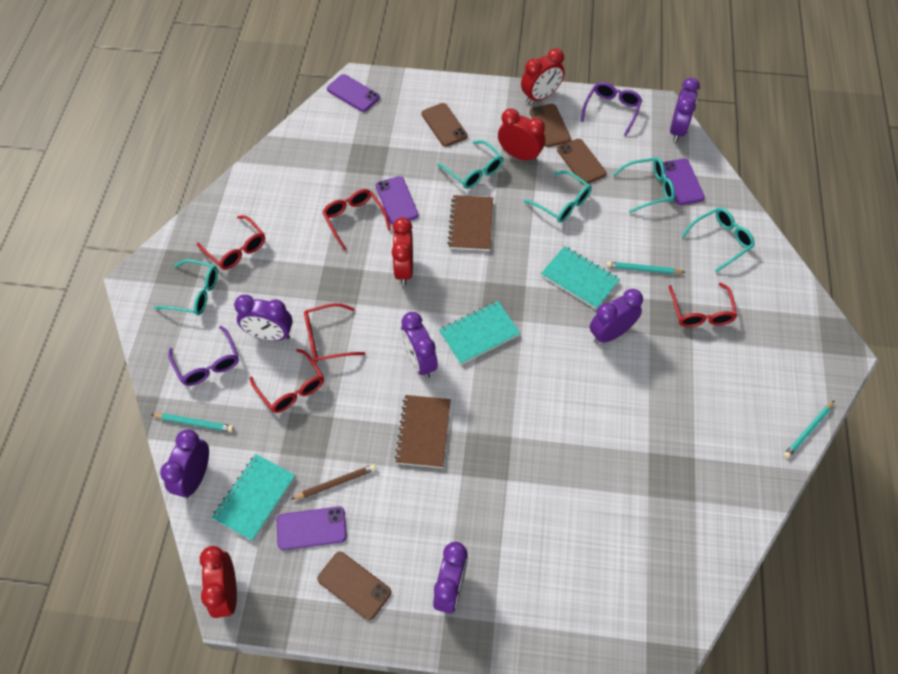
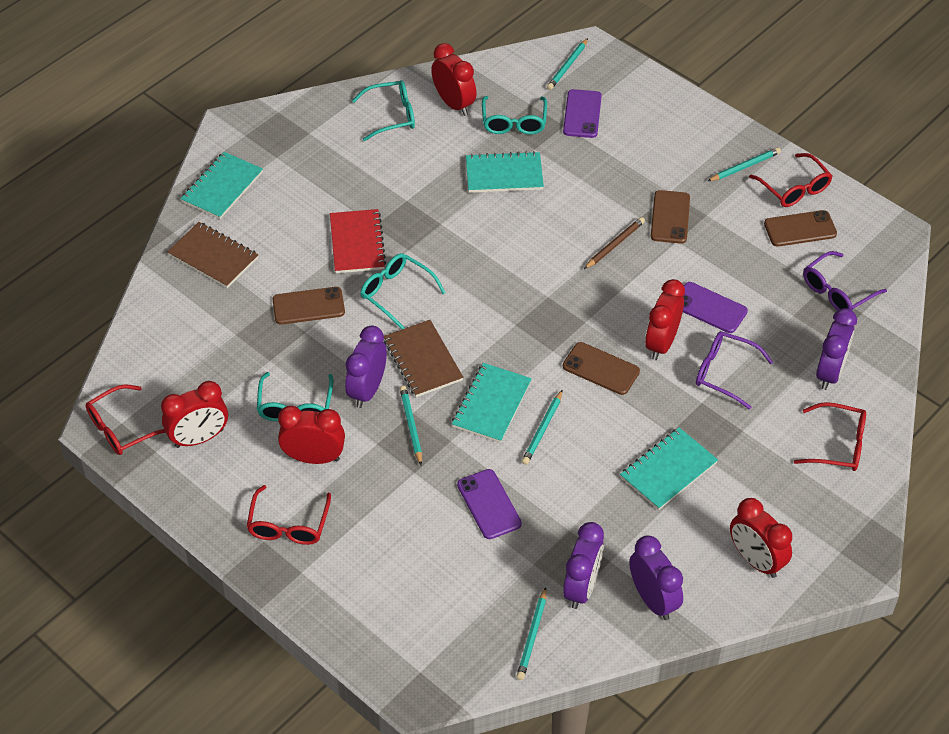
purple clock: [160,429,209,499] [234,295,293,341] [401,312,438,378] [433,542,468,614] [590,289,643,344] [670,78,700,142] = 6 -> [345,326,387,408] [563,522,604,609] [629,536,683,620] [816,308,857,390] = 4
purple phone: [277,506,347,550] [327,74,380,112] [376,176,418,224] [663,159,705,205] = 4 -> [457,469,522,539] [563,89,602,138] [683,282,748,333] = 3
red clock: [200,546,237,618] [392,217,413,285] [498,108,545,162] [521,48,565,104] = 4 -> [161,381,228,448] [278,406,345,464] [431,43,477,116] [645,279,685,360] [730,498,792,578] = 5
red glasses: [197,215,265,270] [250,349,324,413] [304,303,365,363] [322,189,391,251] [668,283,737,327] = 5 -> [85,384,166,455] [247,485,331,545] [749,153,832,207] [794,402,866,471] = 4
red notebook: none = 0 -> [330,209,386,273] = 1
turquoise glasses: [154,259,218,315] [437,140,503,189] [523,171,592,223] [613,157,675,213] [681,208,755,272] = 5 -> [257,372,333,421] [352,80,415,141] [360,253,446,329] [482,96,547,135] = 4
turquoise notebook: [211,454,295,541] [439,301,520,365] [541,246,620,309] = 3 -> [180,152,263,219] [452,363,532,443] [466,151,544,193] [620,428,718,510] = 4
turquoise pencil: [151,413,234,432] [607,261,685,274] [783,400,835,459] = 3 -> [400,386,422,465] [516,587,547,680] [522,390,563,465] [547,38,588,90] [708,147,781,181] = 5

